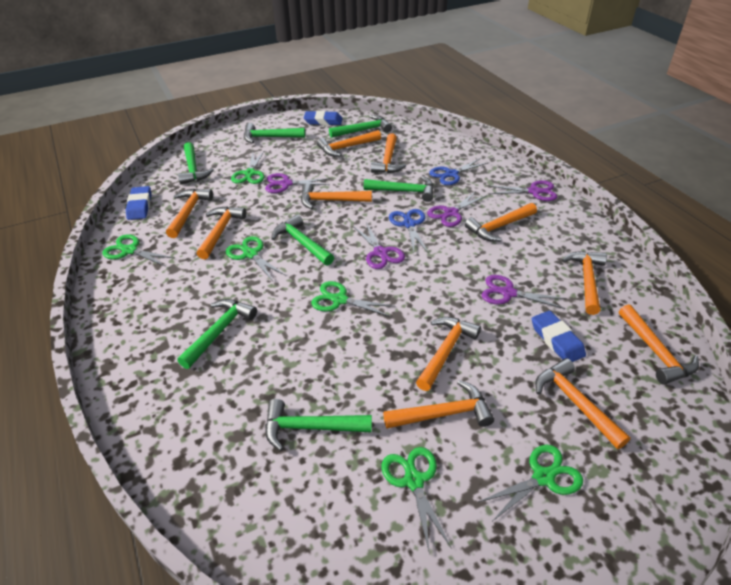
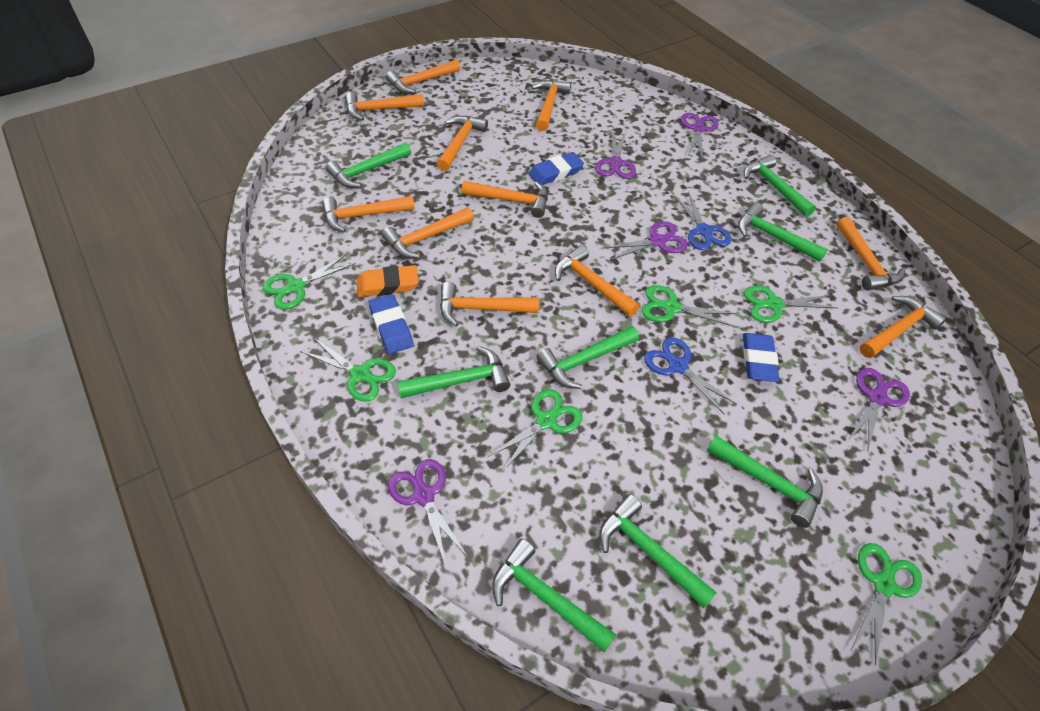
green hammer: [177,299,257,369] [178,142,214,184] [244,123,305,143] [265,399,372,451] [272,214,334,266] [329,115,392,138] [364,176,434,202] = 7 -> [325,142,411,188] [397,346,511,398] [492,539,616,653] [536,326,639,389] [599,494,717,608] [707,435,823,528] [738,203,828,262] [744,155,816,217] = 8
orange eraser: none = 0 -> [356,265,419,297] = 1

